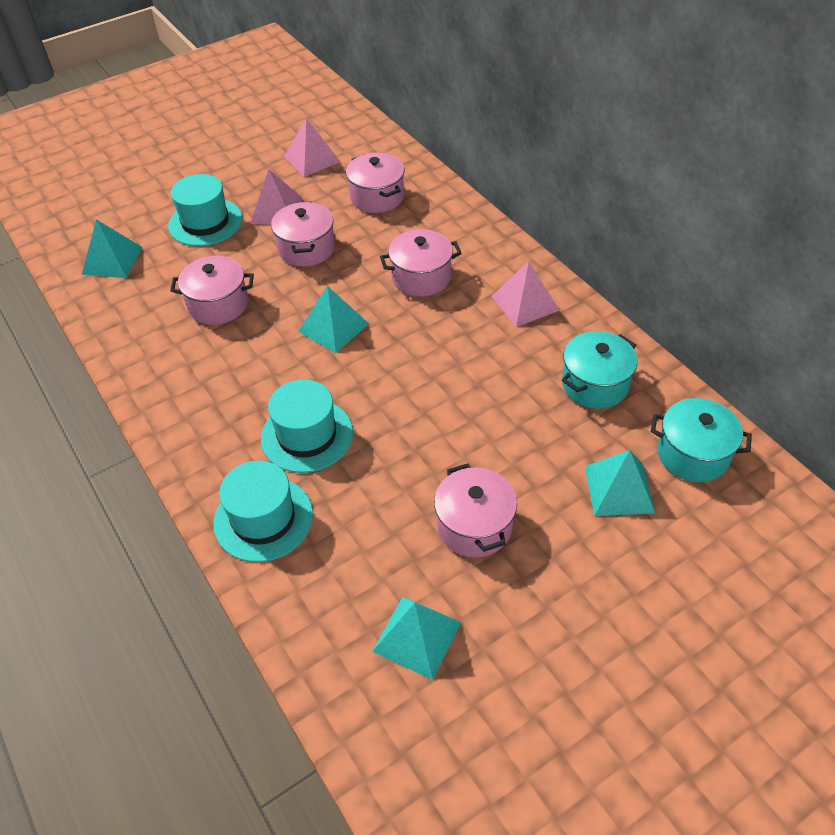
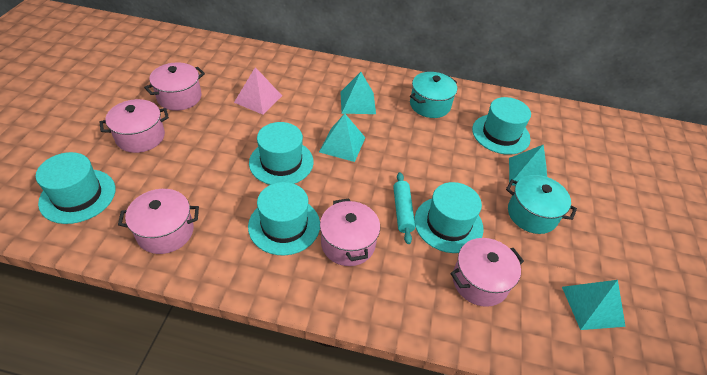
pink pyramid: [250,169,302,225] [284,118,341,177] [491,261,560,327] = 3 -> [234,67,282,115] = 1
turquoise hat: [168,174,242,246] [214,461,313,562] [261,379,353,473] = 3 -> [36,152,115,224] [248,182,320,255] [249,122,314,185] [414,182,484,253] [472,97,531,155] = 5
turquoise rolling pin: none = 0 -> [393,172,415,244] = 1

